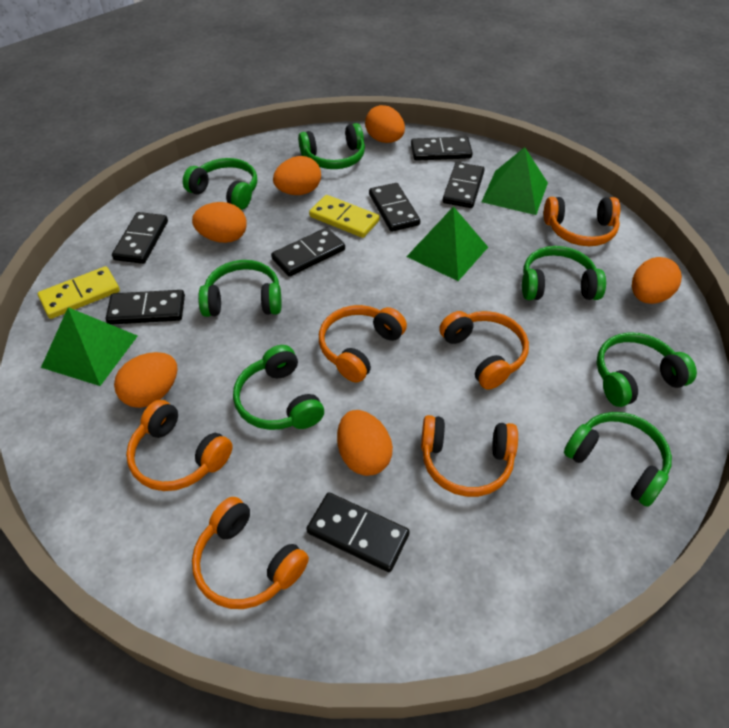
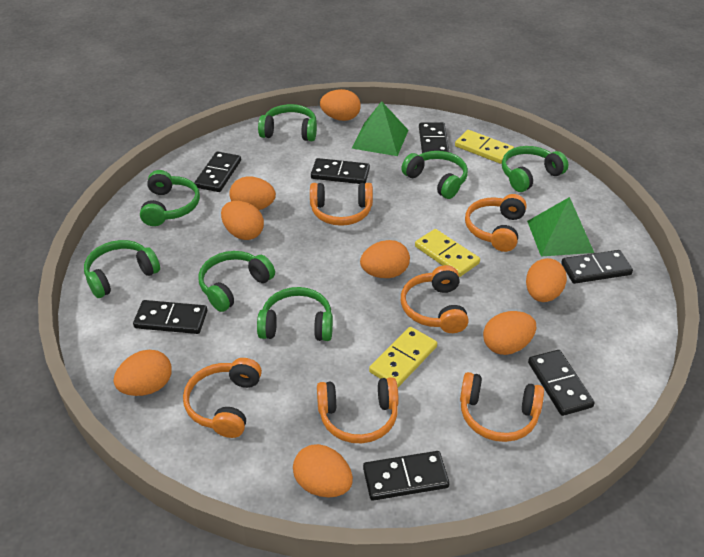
green pyramid: [41,307,137,386] [406,206,488,281] [482,147,548,215] = 3 -> [352,101,408,156] [527,197,594,256] = 2
orange egg: [114,352,178,408] [192,202,247,243] [273,156,321,195] [337,410,393,476] [365,105,405,143] [632,257,682,304] = 6 -> [113,350,172,396] [221,201,264,240] [229,177,276,210] [293,444,353,497] [320,89,361,121] [360,240,410,278] [483,311,536,355] [526,258,567,302] = 8
yellow domino: [38,266,120,319] [309,195,380,238] = 2 -> [369,327,437,387] [415,229,480,277] [455,130,514,164] = 3

